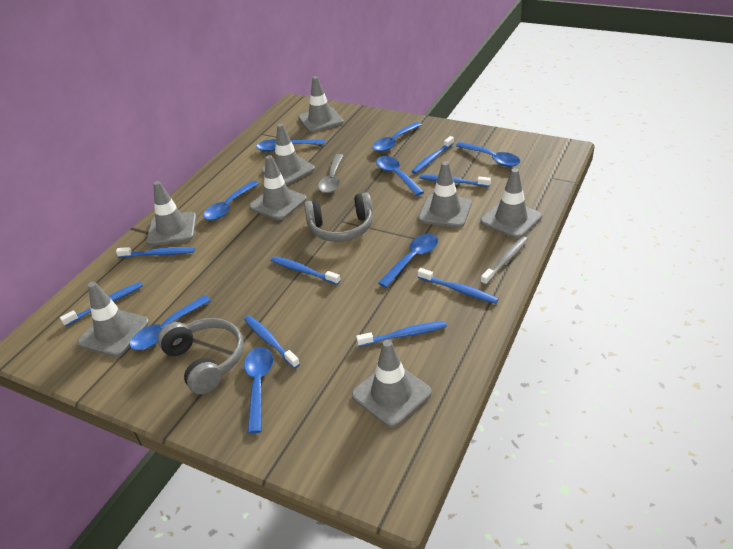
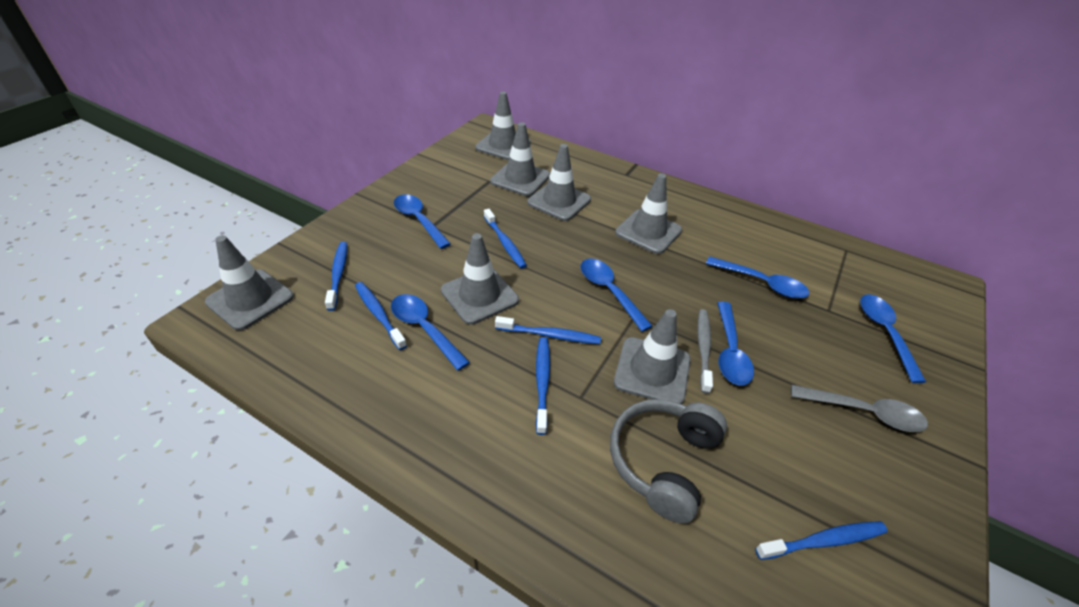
blue spoon: [130,295,211,350] [203,181,259,220] [244,347,273,433] [256,139,325,152] [372,122,422,152] [376,156,424,196] [378,234,438,288] [456,142,520,167] = 8 -> [391,294,470,371] [394,194,451,249] [581,259,653,332] [706,256,809,299] [717,301,754,386] [860,294,926,383] = 6
blue toothbrush: [60,282,143,327] [116,247,195,258] [244,316,300,369] [271,256,340,285] [356,321,447,347] [412,136,454,174] [418,268,498,304] [420,174,491,187] = 8 -> [325,242,347,311] [355,282,407,350] [484,209,527,269] [495,316,601,344] [536,337,550,435] [755,521,888,560] = 6
grey headphones: [158,318,244,394] [304,192,373,242] = 2 -> [610,399,727,523] = 1
grey traffic cone: [78,282,149,357] [147,181,196,246] [249,155,307,220] [262,124,315,185] [298,76,344,133] [352,340,432,427] [418,161,472,228] [480,168,542,239] = 8 -> [205,235,294,330] [441,233,519,325] [475,91,531,160] [490,122,550,196] [527,144,591,221] [614,309,691,404] [615,173,682,254] = 7

